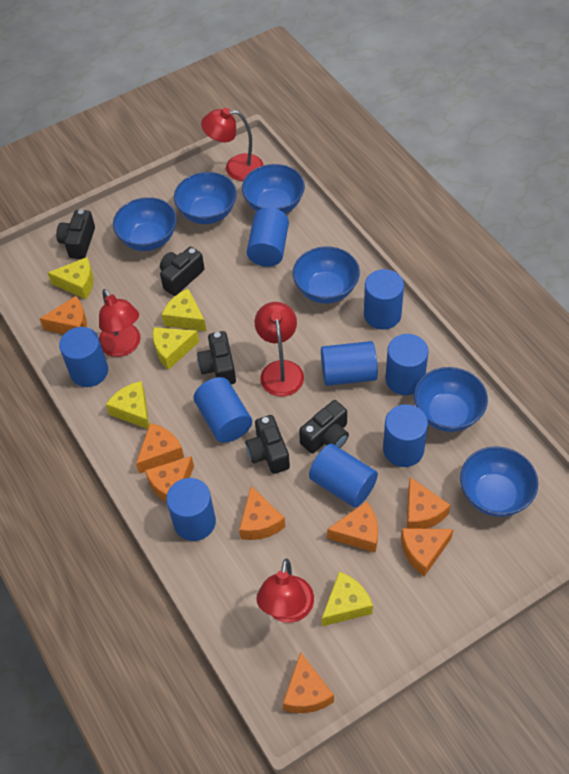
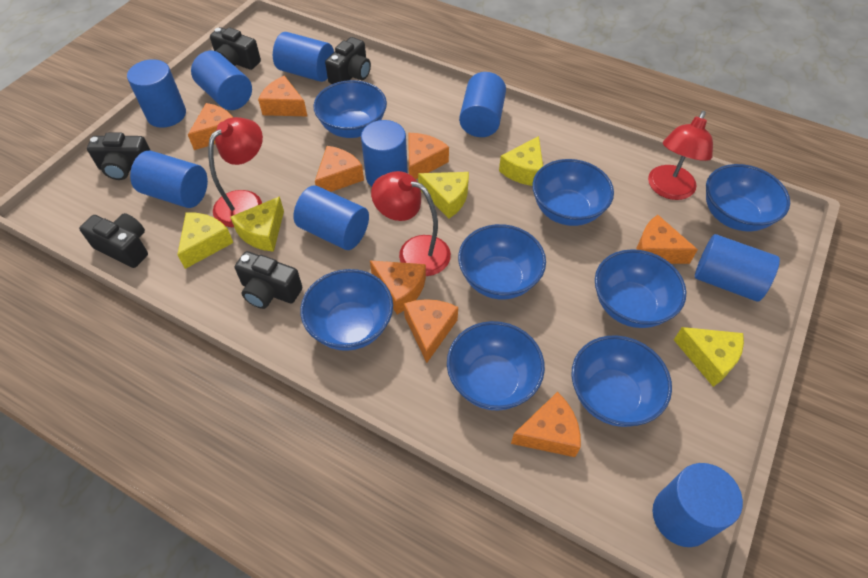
blue bowl: [113,197,177,251] [174,172,237,224] [242,164,305,214] [293,246,360,304] [414,367,488,432] [460,446,538,517] = 6 -> [300,269,393,351] [313,80,387,138] [447,321,545,411] [458,224,546,300] [532,159,614,226] [571,335,672,427] [595,249,686,328] [706,164,790,231] = 8
red lamp: [99,289,141,357] [201,108,263,181] [255,302,304,397] [256,558,314,623] = 4 -> [208,117,263,227] [371,171,451,276] [648,111,713,200] = 3

